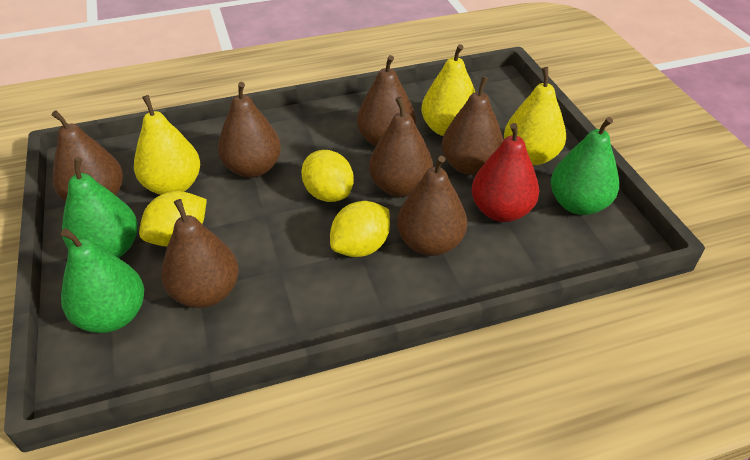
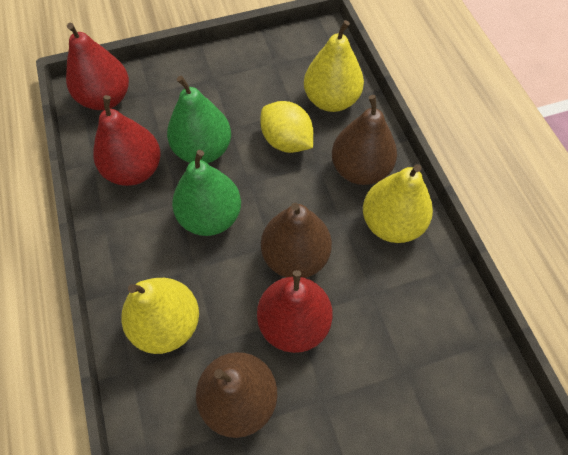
brown pear: [52,110,123,202] [161,199,239,308] [218,82,281,178] [357,55,416,147] [369,96,433,197] [397,156,467,256] [442,76,504,175] = 7 -> [196,352,277,438] [261,203,332,278] [332,95,397,185] = 3
green pear: [61,228,144,333] [62,157,138,258] [551,117,619,215] = 3 -> [167,76,231,163] [172,150,241,236] = 2
red pear: [471,123,539,222] = 1 -> [66,23,129,110] [93,95,161,186] [257,270,333,353] = 3
yellow lemon: [139,191,207,246] [301,150,354,202] [330,201,390,257] = 3 -> [260,101,313,153] = 1

